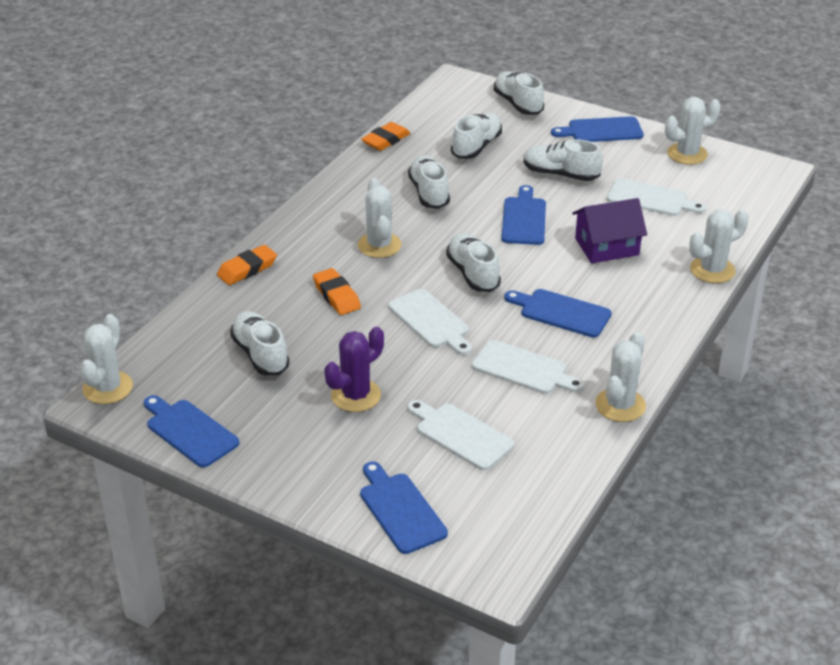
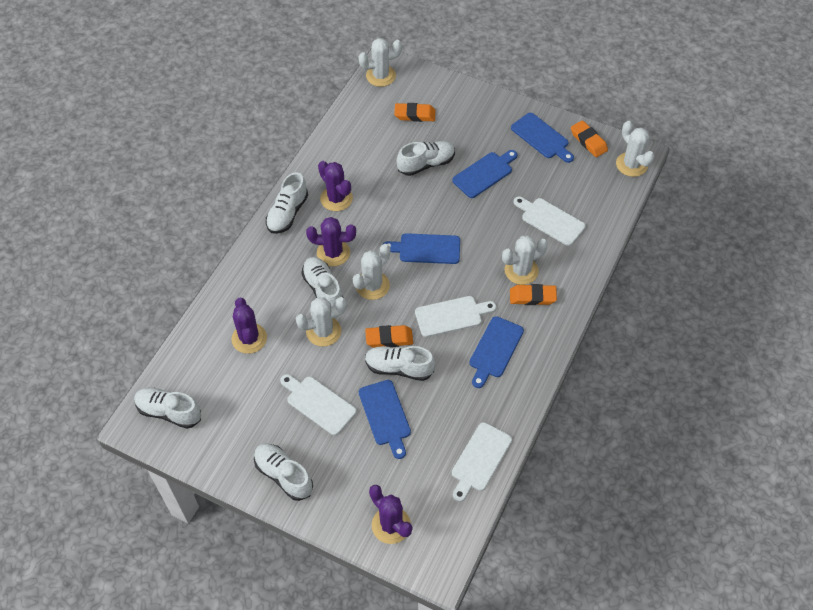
orange eraser: [217,245,277,285] [313,268,361,315] [361,122,410,151] = 3 -> [365,325,413,348] [394,103,435,122] [510,284,557,305] [571,120,608,157] = 4
purple cactus: [324,327,384,412] = 1 -> [231,298,267,354] [306,217,356,267] [318,161,353,211] [369,485,412,544] = 4
purple house: [572,198,647,263] = 1 -> none = 0

